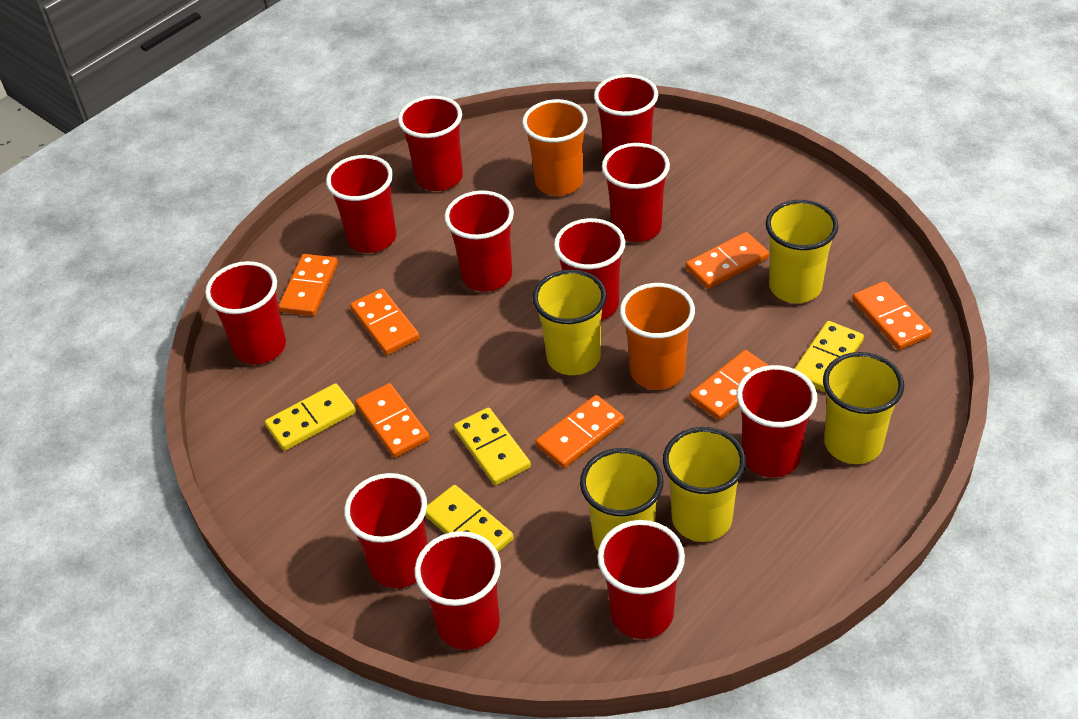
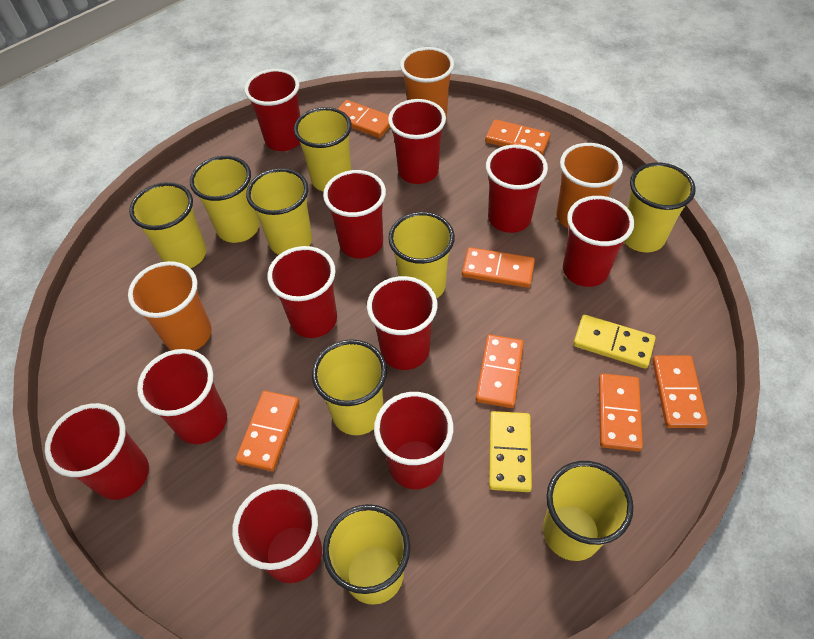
orange cup: [522,99,588,196] [620,283,695,390] = 2 -> [128,261,212,351] [400,47,454,118] [556,143,623,229] = 3
yellow cup: [532,270,607,375] [580,448,663,551] [663,427,746,542] [766,200,838,303] [823,352,904,464] = 5 -> [129,182,206,268] [190,156,259,243] [246,168,312,255] [294,107,352,192] [312,339,387,435] [323,504,410,605] [388,212,455,298] [543,461,634,561] [624,163,696,252] = 9
yellow domino: [265,383,356,451] [425,485,514,552] [454,408,531,485] [794,321,864,392] = 4 -> [489,411,532,492] [573,315,656,369] = 2

